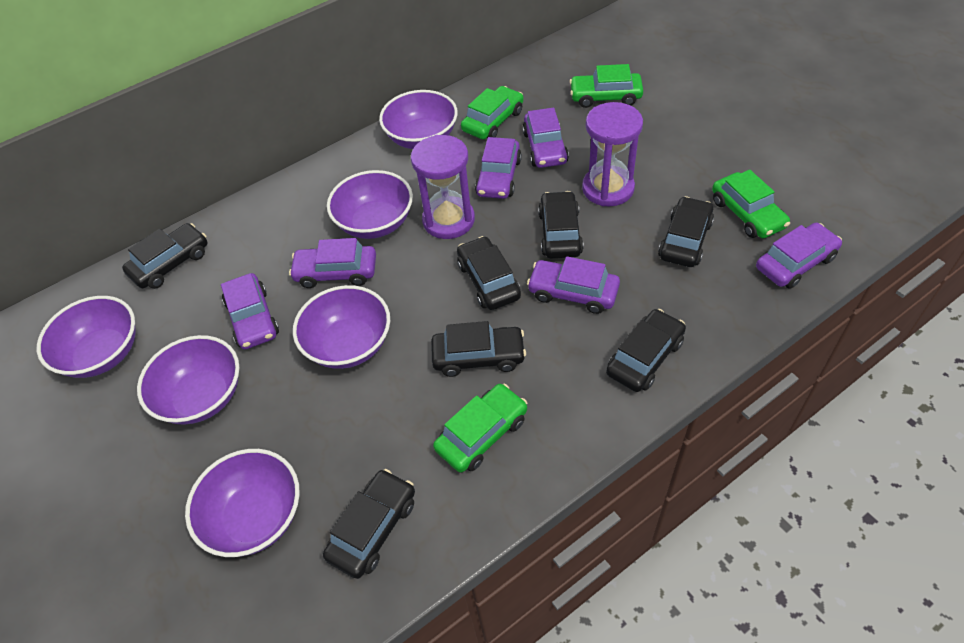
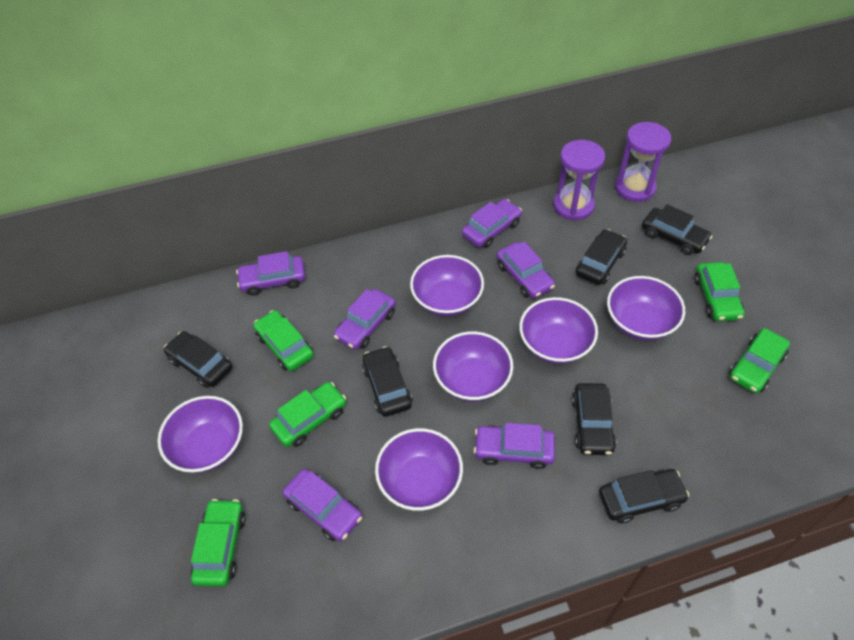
black car: [122,223,208,289] [323,469,415,579] [431,321,526,377] [457,236,521,310] [538,191,584,258] [606,309,686,392] [658,196,714,267] = 7 -> [164,331,232,388] [362,346,412,417] [572,383,616,455] [576,229,627,285] [599,469,689,524] [642,204,712,255] = 6
green car: [433,383,527,473] [461,86,523,139] [569,64,643,108] [712,170,790,238] = 4 -> [191,499,246,587] [253,310,314,371] [269,382,346,447] [694,262,745,321] [729,328,790,393] = 5

